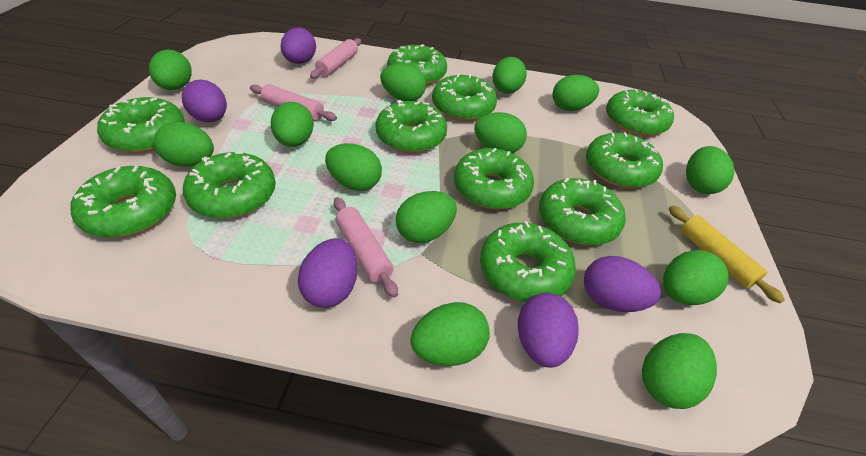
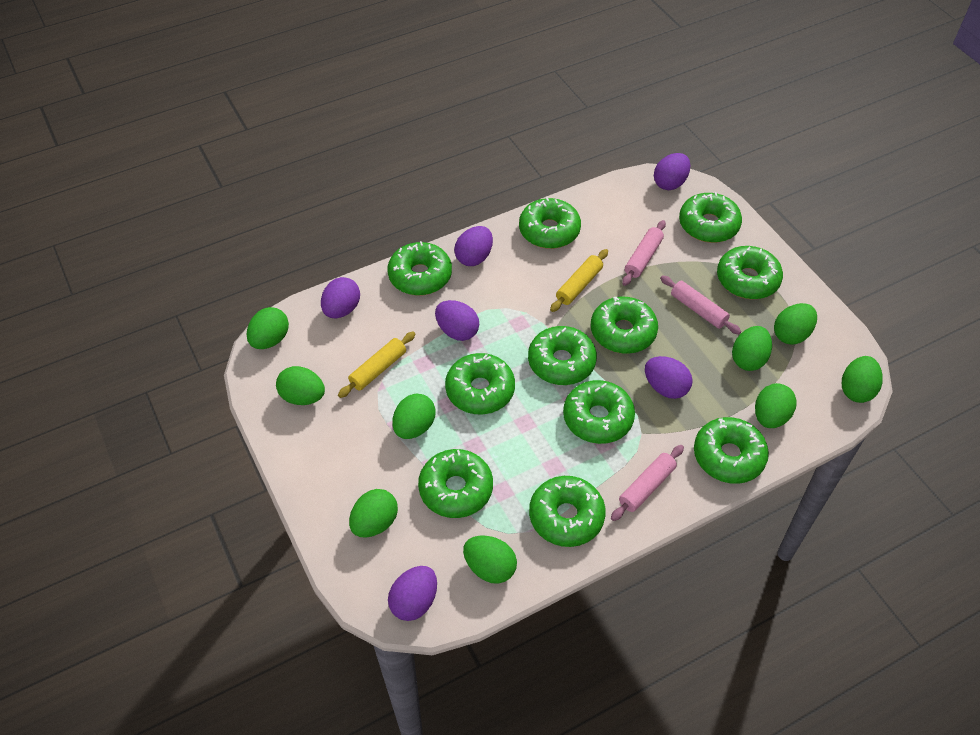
green egg: [149,50,192,90] [154,122,214,167] [271,102,314,147] [325,143,382,191] [380,64,426,101] [396,191,457,243] [410,302,490,366] [474,112,527,153] [492,57,527,93] [552,75,599,111] [642,333,717,409] [663,250,729,305] [686,146,735,194] = 13 -> [247,307,289,349] [276,366,325,405] [349,489,398,537] [392,394,436,439] [463,536,517,584] [732,326,772,371] [755,383,797,428] [774,303,817,345] [842,356,883,403] = 9
purple egg: [182,80,227,123] [281,28,316,64] [298,238,358,308] [518,293,579,368] [584,256,661,312] = 5 -> [321,277,360,318] [388,566,437,621] [435,300,479,341] [454,226,493,266] [645,356,693,399] [654,153,690,190] = 6
yellow rolling pin: [669,205,785,303] = 1 -> [338,332,415,398] [550,249,608,312] = 2

